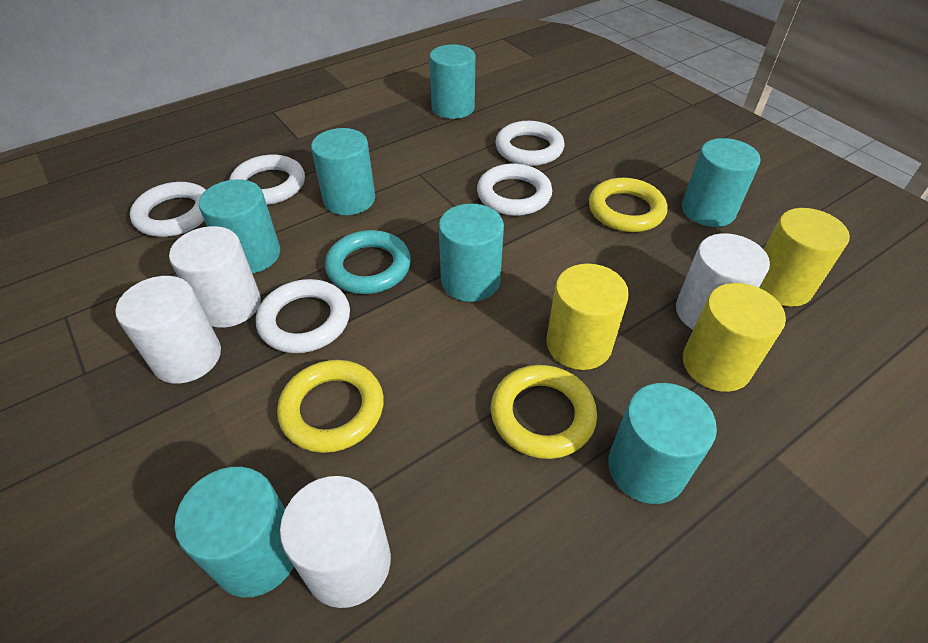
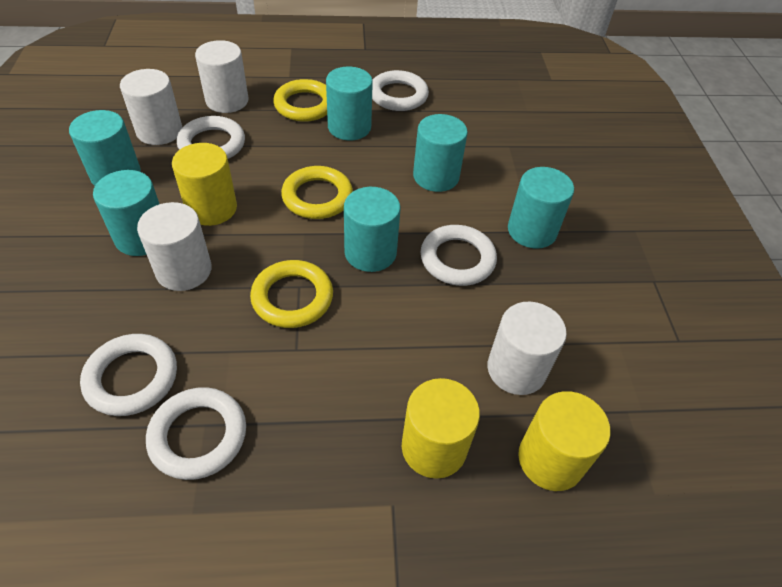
turquoise cylinder: [174,467,294,597] [199,179,280,273] [311,128,375,215] [429,45,475,119] [439,204,504,302] [608,383,717,504] [682,138,761,227] = 7 -> [69,110,141,186] [93,170,159,256] [326,67,373,140] [344,187,400,272] [413,114,468,192] [508,167,574,249] = 6
turquoise ring: [325,230,411,294] = 1 -> none = 0

